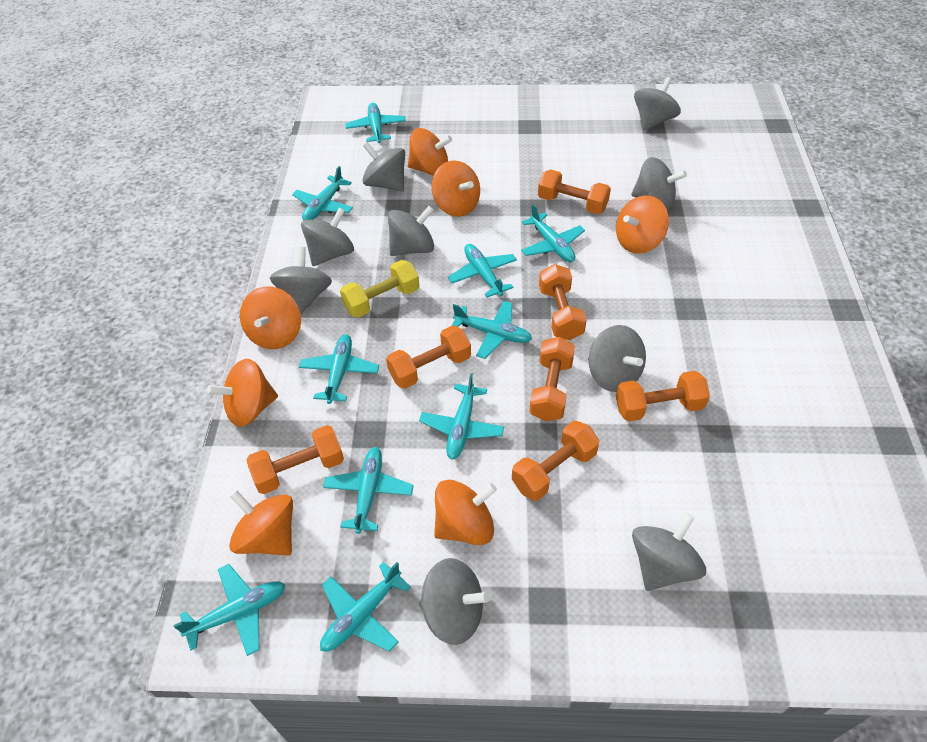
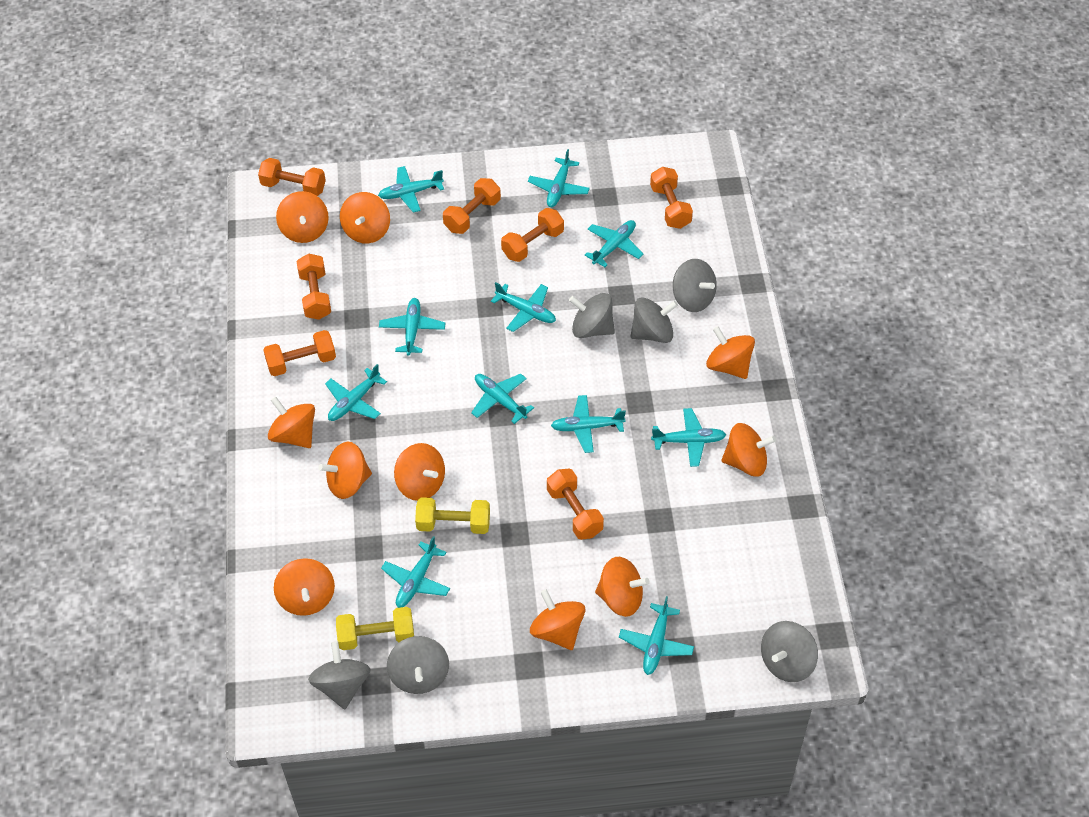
grey spinning top: [270,247,332,314] [301,208,354,266] [362,142,405,192] [388,206,434,256] [419,558,490,645] [589,325,646,392] [631,157,687,210] [632,513,706,591] [634,77,681,130] = 9 -> [308,641,371,709] [387,636,449,694] [569,293,615,338] [630,297,678,343] [673,259,717,312] [761,621,818,682] = 6
orange spinning top: [207,359,278,427] [229,490,293,556] [240,286,301,349] [408,128,452,176] [431,160,480,217] [434,480,497,545] [616,196,669,254] = 7 -> [268,397,315,448] [274,558,335,616] [276,191,329,243] [318,442,372,499] [340,192,390,244] [394,443,445,501] [530,589,585,650] [595,557,650,617] [706,326,755,379] [722,423,776,477] = 10
turquoise plane: [174,564,285,656] [292,166,353,221] [299,334,379,404] [320,561,411,652] [323,447,414,534] [345,103,406,143] [419,373,504,460] [448,244,517,298] [452,301,532,359] [521,204,585,262] = 10 -> [325,364,387,421] [378,166,444,213] [379,298,445,356] [381,536,450,608] [471,374,534,424] [491,282,556,332] [528,149,590,207] [551,395,626,453] [585,220,643,267] [619,596,694,675] [651,408,726,467] = 11
yellow dumbbell: [340,260,419,318] = 1 -> [336,607,414,650] [415,497,490,534] = 2

